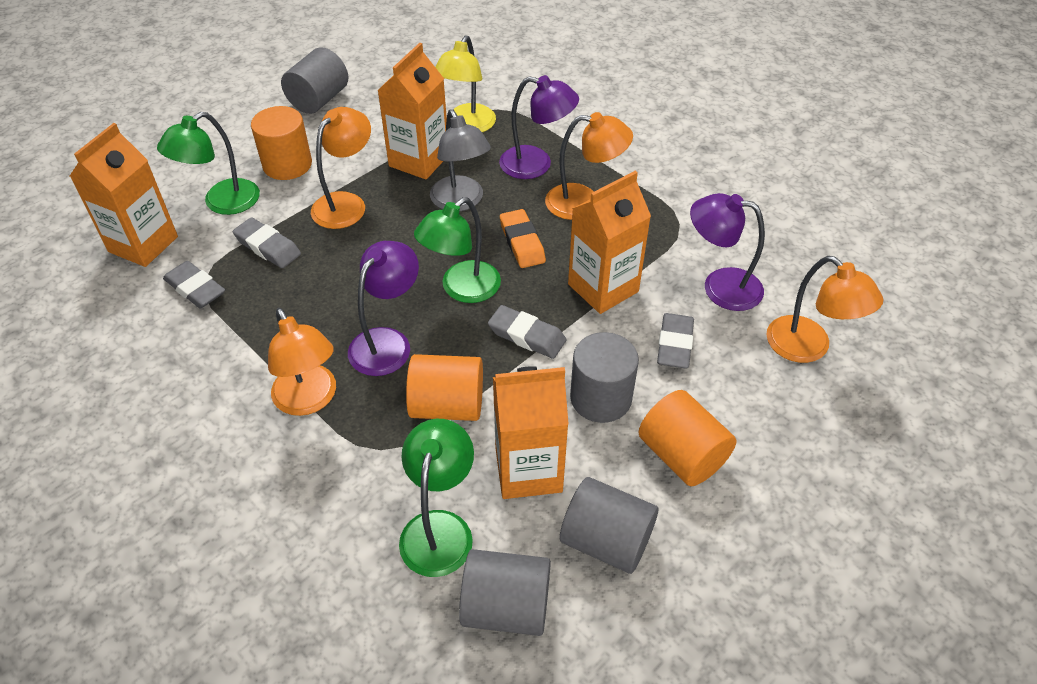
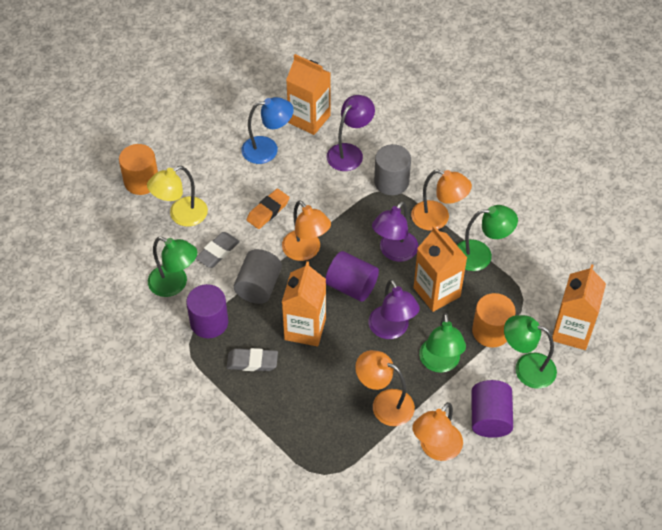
blue lamp: none = 0 -> [241,97,294,164] = 1
green lamp: [157,112,260,215] [399,419,474,577] [414,197,501,303] = 3 -> [148,237,197,297] [419,313,466,373] [457,205,518,271] [504,315,557,389] = 4
grey cylinder: [281,47,348,114] [459,549,551,636] [560,477,658,574] [570,332,639,423] = 4 -> [234,249,282,304] [374,144,411,195] = 2
grey eraser: [163,261,225,308] [233,217,301,268] [488,305,567,359] [657,313,694,369] = 4 -> [196,232,240,268] [227,348,278,371] = 2
grey lamp: [430,109,491,212] = 1 -> none = 0
orange cylinder: [251,106,312,180] [406,354,483,421] [639,390,736,486] = 3 -> [119,144,158,195] [472,293,516,347] = 2
purple cylinder: none = 0 -> [186,284,228,338] [325,251,379,302] [471,380,513,438] = 3

